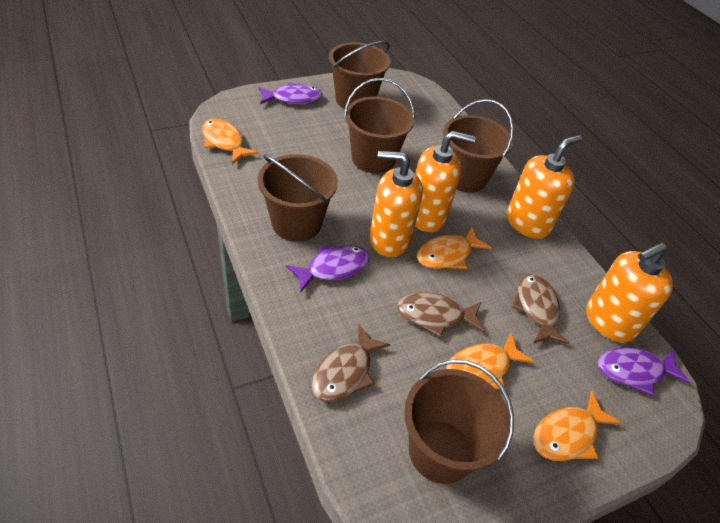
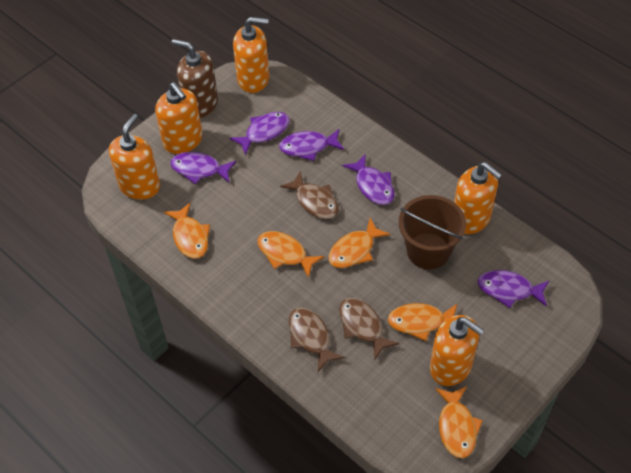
brown bucket: [258,154,338,242] [329,41,390,109] [344,78,415,174] [404,359,514,484] [443,99,514,193] = 5 -> [399,195,466,269] = 1
brown soap dispenser: none = 0 -> [172,39,218,118] = 1
orange fish: [202,119,259,164] [417,226,492,269] [446,332,534,389] [533,391,622,461] = 4 -> [164,203,210,259] [257,231,324,278] [328,218,390,268] [388,303,457,341] [435,386,483,458] = 5
orange soap dispenser: [370,151,423,257] [415,131,476,232] [507,135,582,239] [586,243,673,343] = 4 -> [109,114,160,200] [155,82,203,154] [233,17,269,93] [430,315,485,386] [454,162,502,234] = 5
purple fish: [258,82,323,104] [286,245,370,292] [598,347,691,396] = 3 -> [170,152,236,184] [229,112,290,155] [279,129,344,161] [342,154,395,205] [478,270,550,308] = 5

